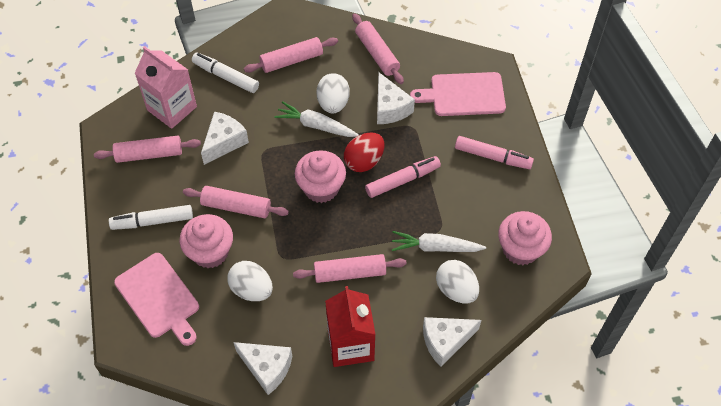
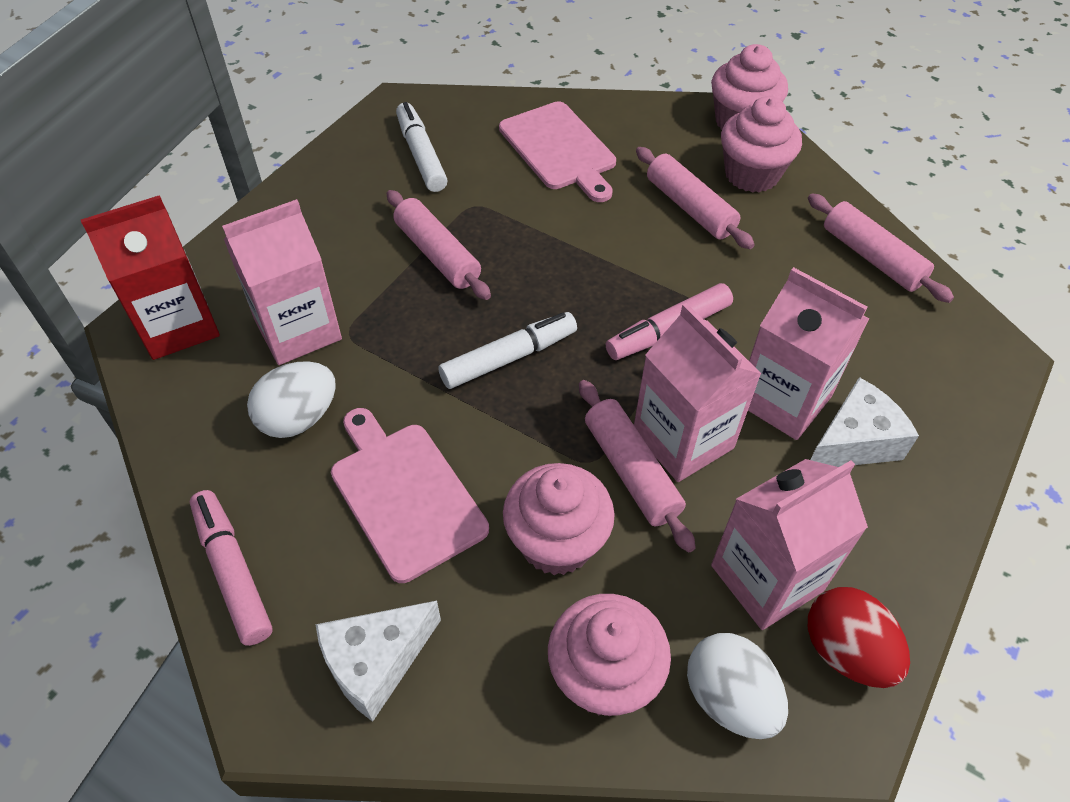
pink carton: [135,46,197,129] = 1 -> [222,199,342,365] [634,303,761,482] [711,459,868,630] [748,267,869,440] = 4
pink cupcake: [179,214,233,268] [295,150,346,203] [498,211,552,265] = 3 -> [503,463,615,575] [548,594,671,716] [711,44,788,130] [721,96,802,193] = 4
pink rolling pin: [94,136,201,163] [183,186,289,218] [244,37,338,73] [293,254,407,283] [352,13,404,84] = 5 -> [387,190,491,300] [579,380,696,553] [636,147,755,249] [808,193,954,303] = 4
white carrot: [274,101,359,137] [392,231,486,252] = 2 -> none = 0
white cheese: [201,112,249,165] [233,342,293,395] [377,72,415,124] [423,317,481,367] = 4 -> [315,601,441,722] [810,377,919,467] = 2
white egg: [227,261,273,301] [317,73,350,114] [436,260,479,303] = 3 -> [247,361,336,438] [687,633,788,739] = 2

